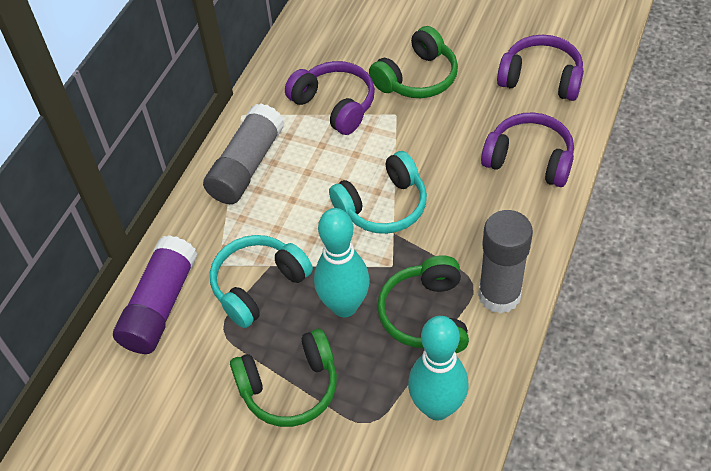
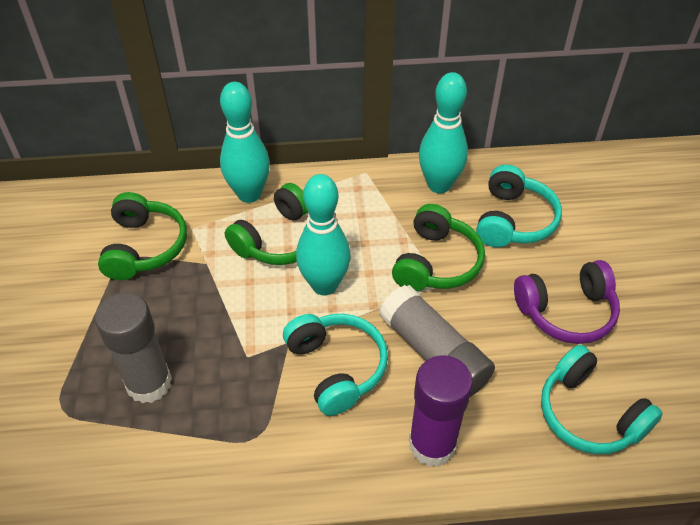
purple headphones: [285,61,375,135] [481,112,574,187] [497,35,584,101] = 3 -> [514,260,620,344] = 1
turquoise bowling pin: [314,208,370,317] [408,316,468,421] = 2 -> [220,82,270,203] [296,174,351,295] [419,72,468,193] = 3
turquoise headphones: [210,235,313,328] [329,151,427,234] = 2 -> [283,314,388,416] [476,164,562,247] [541,345,663,454] = 3

